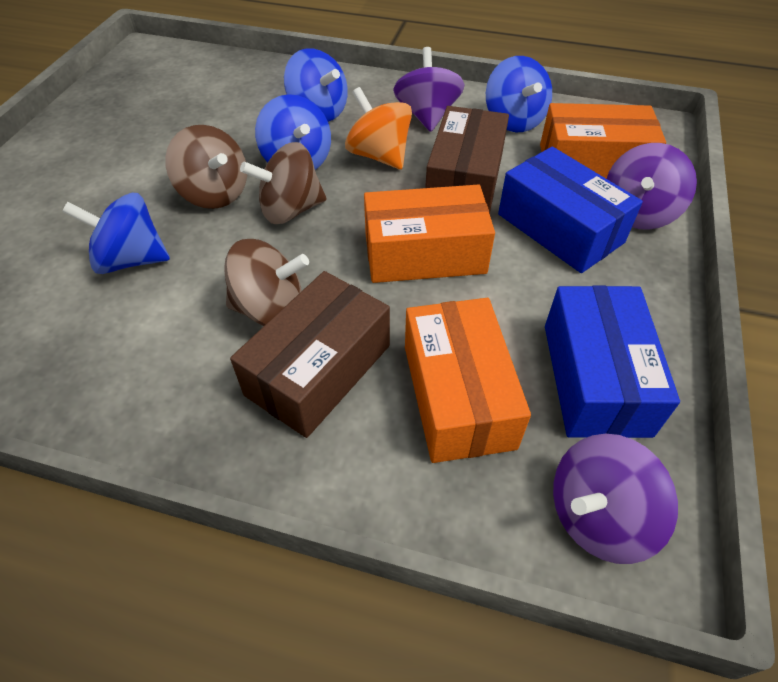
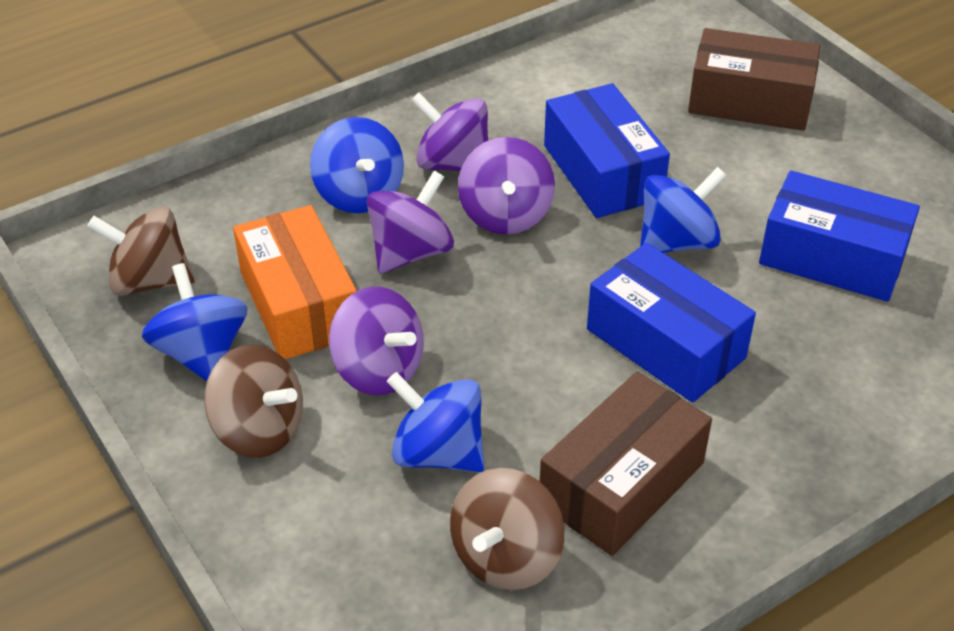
blue box: [498,147,643,273] [545,285,680,438] = 2 -> [544,83,670,218] [587,243,756,403] [759,171,920,302] = 3
orange box: [364,185,495,283] [405,298,531,463] [540,103,666,179] = 3 -> [233,205,357,360] = 1
orange spinning top: [345,87,412,170] = 1 -> none = 0
purple spinning top: [393,47,464,132] [553,434,678,564] [607,143,697,230] = 3 -> [329,287,424,395] [367,171,454,273] [411,92,488,171] [458,137,555,235] = 4

